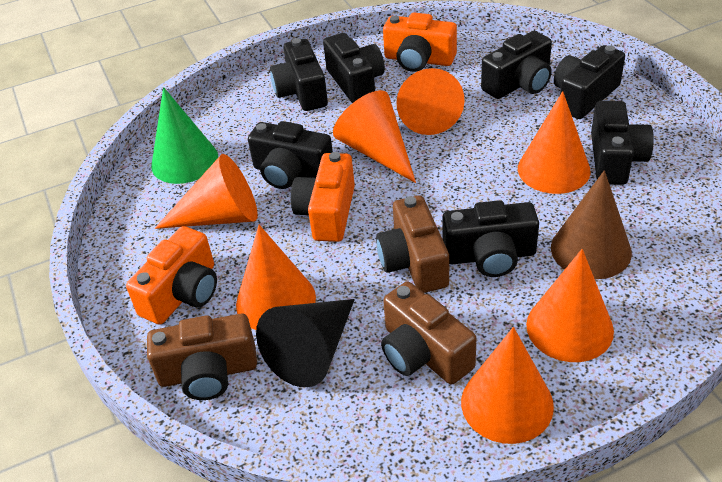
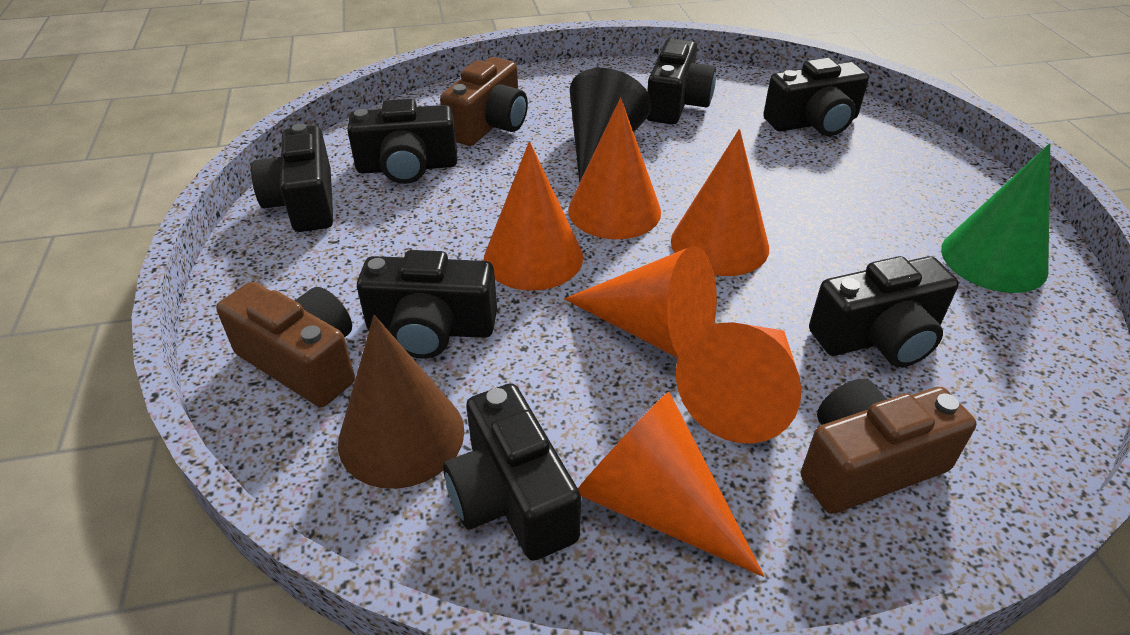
orange camera: [126,226,217,325] [291,152,355,242] [383,13,457,72] = 3 -> none = 0
orange cone: [155,154,258,229] [236,225,316,330] [333,90,416,183] [396,68,464,135] [461,327,554,444] [518,91,591,194] [526,249,614,362] = 7 -> [484,141,583,291] [564,246,717,358] [568,98,661,239] [578,392,764,577] [671,129,769,276] [676,322,802,444] = 6

